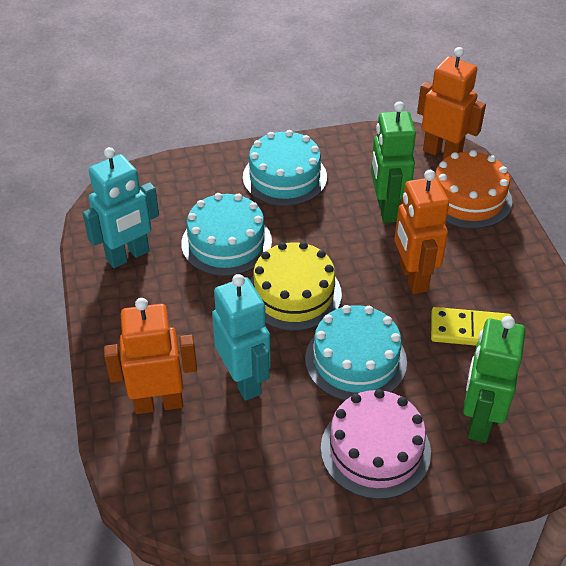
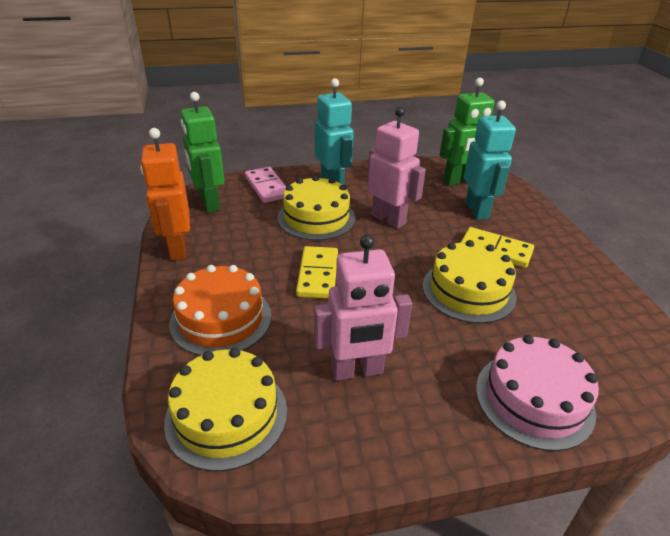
orange robot: [104,298,197,414] [394,170,449,294] [417,47,486,159] = 3 -> [140,128,190,261] = 1
pink domino: none = 0 -> [245,167,286,203] = 1
pink robot: none = 0 -> [314,235,412,381] [367,107,426,229] = 2
turquoise cake: [181,193,272,276] [243,130,327,206] [305,305,407,401] = 3 -> none = 0
yellow cake: [250,242,342,331] = 1 -> [164,348,287,471] [278,176,355,240] [423,240,516,324] = 3
yellow domino: [431,307,512,346] = 1 -> [296,246,338,299] [461,227,534,268] = 2

